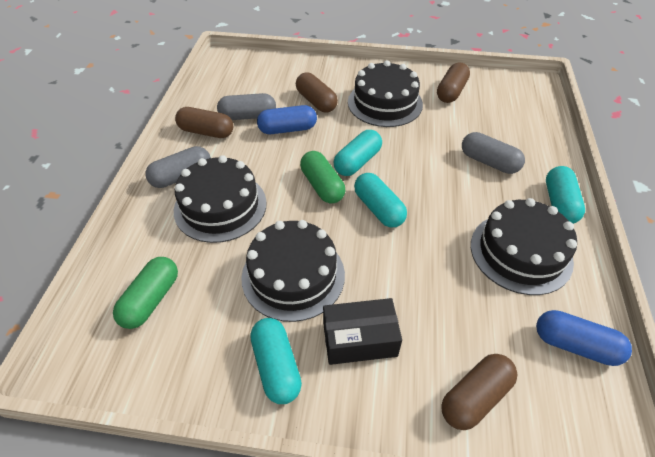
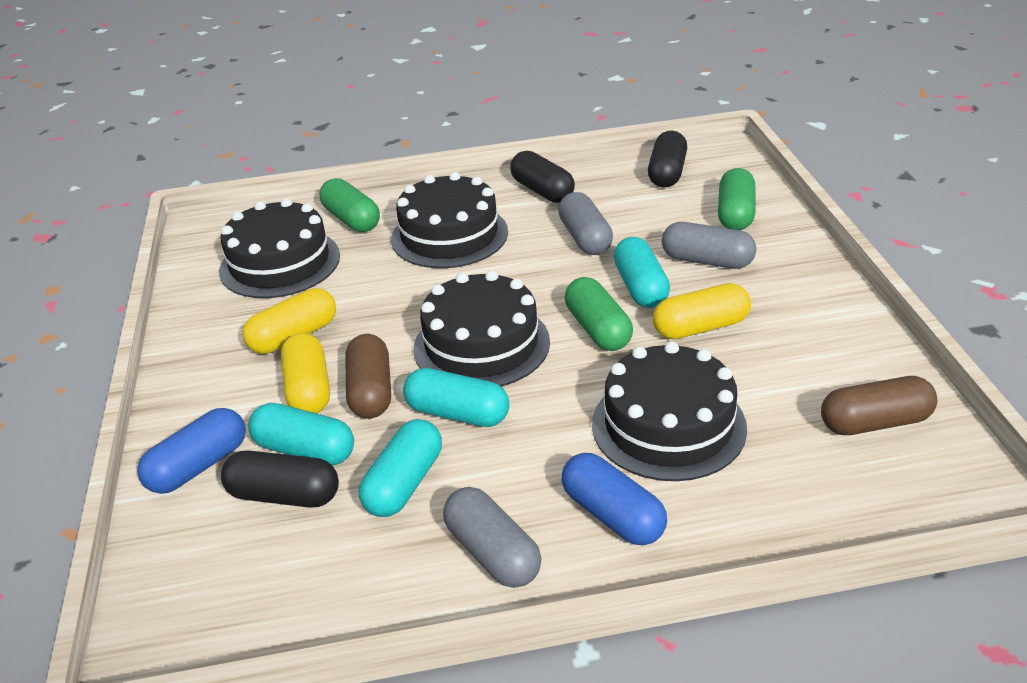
black box: [323,298,402,365] = 1 -> none = 0
black capsule: none = 0 -> [221,451,339,508] [510,151,575,203] [648,131,687,188] = 3
brown capsule: [175,107,233,138] [296,72,338,113] [437,62,470,103] [441,354,517,430] = 4 -> [345,334,391,418] [821,376,937,435] = 2
green capsule: [113,257,178,329] [300,151,345,203] = 2 -> [320,178,380,232] [565,277,633,351] [718,168,755,230] = 3
yellow capsule: none = 0 -> [243,288,336,354] [281,333,330,414] [653,283,751,339] = 3

